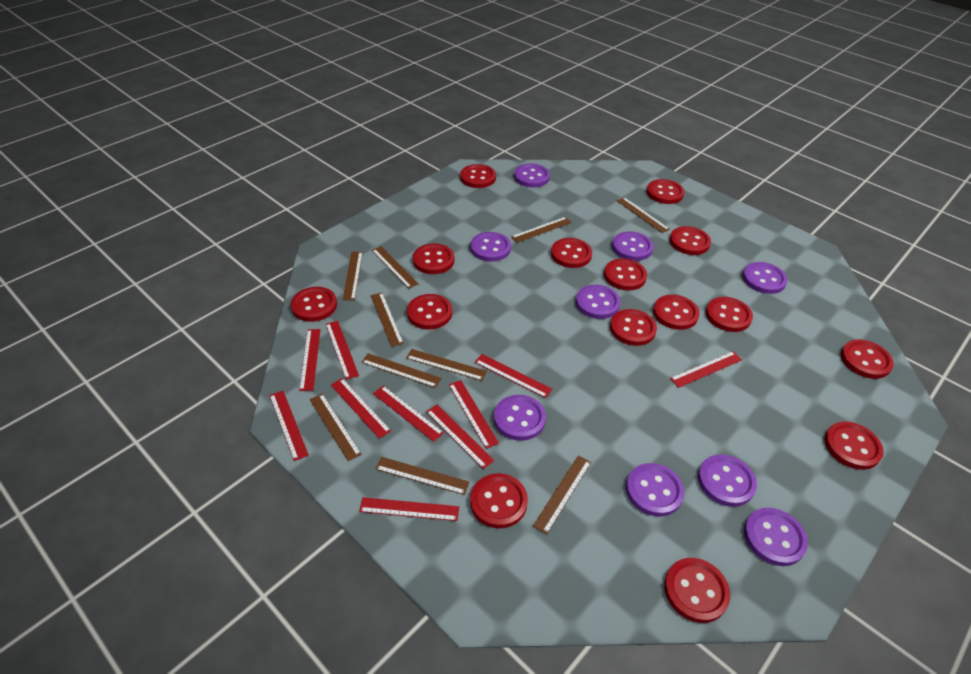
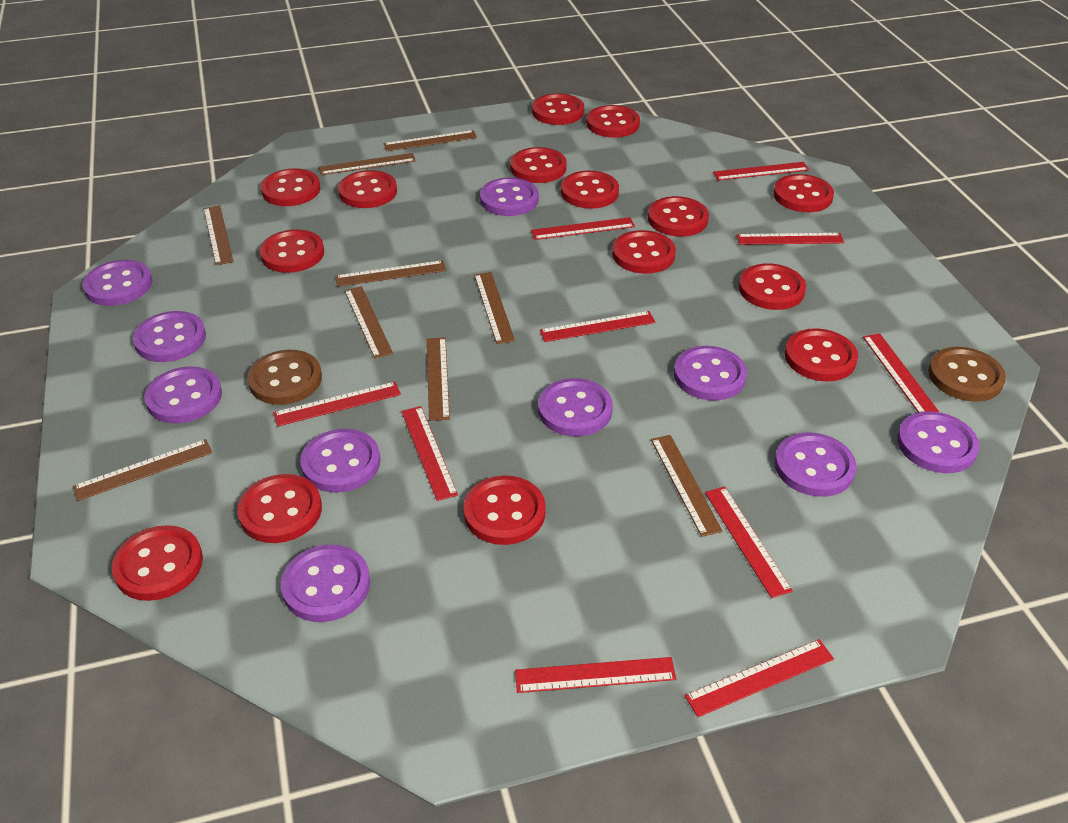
brown button: none = 0 -> [247,350,322,405] [928,347,1006,402] = 2
brown ruler: [310,393,362,461] [343,252,363,300] [361,353,441,388] [371,293,404,347] [372,246,419,289] [376,457,469,495] [406,349,487,381] [511,217,572,243] [533,455,591,534] [617,197,670,233] = 10 -> [73,439,212,501] [204,205,233,265] [319,153,416,175] [335,260,446,287] [344,286,393,359] [384,130,477,151] [427,337,450,421] [474,272,515,344] [651,435,723,537] = 9
purple button: [471,232,511,262] [494,395,546,441] [514,164,550,187] [576,285,621,319] [612,231,653,261] [626,463,684,516] [698,454,757,507] [742,262,788,294] [744,508,808,566] = 9 -> [82,260,152,306] [133,311,206,362] [144,366,222,423] [281,545,370,622] [300,429,380,492] [480,178,539,216] [538,378,613,436] [674,346,747,401] [775,432,856,497] [897,411,980,473] = 10

